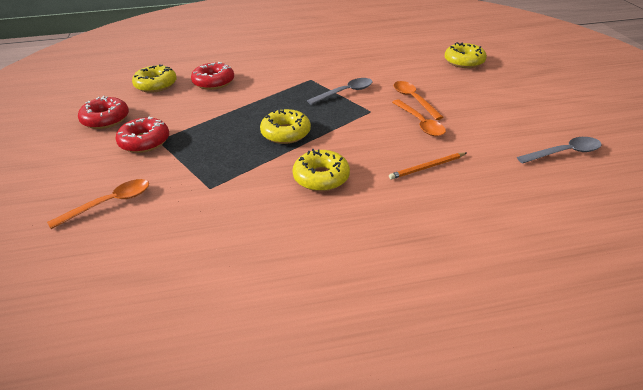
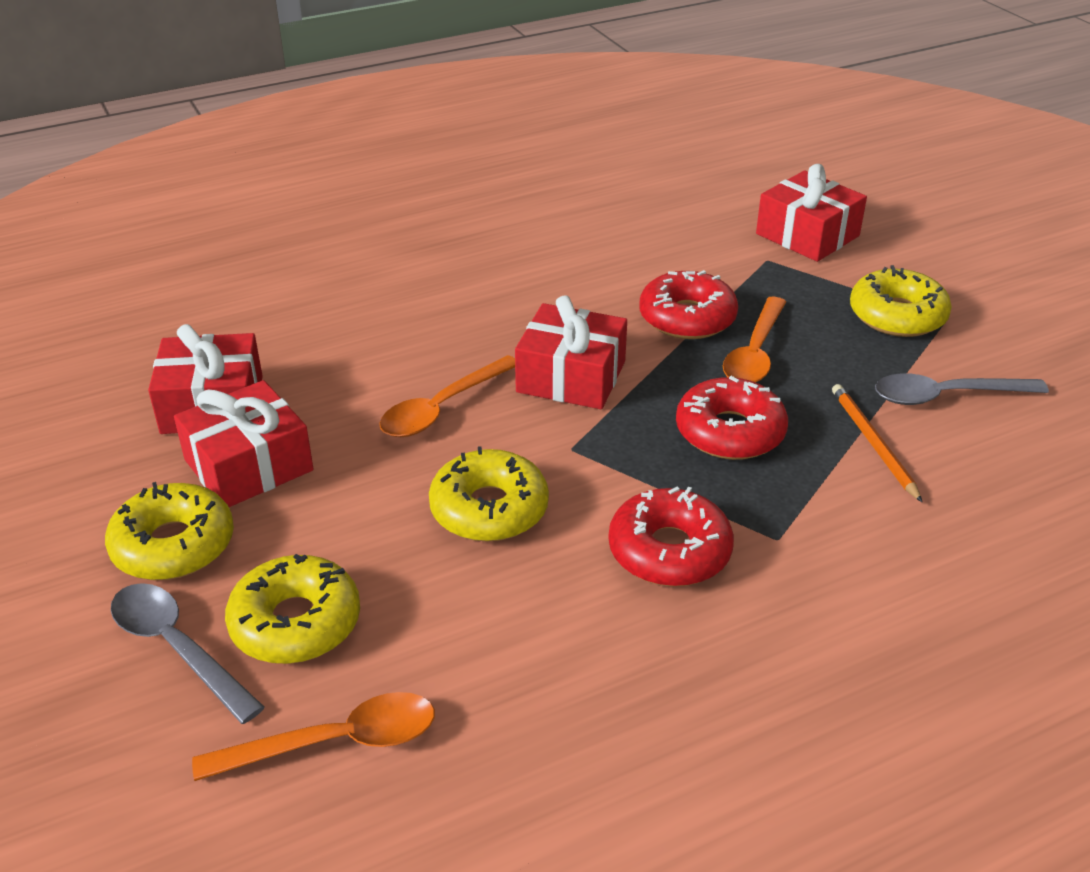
red gift: none = 0 -> [148,324,263,434] [174,380,314,507] [515,295,627,409] [756,164,867,262] = 4

